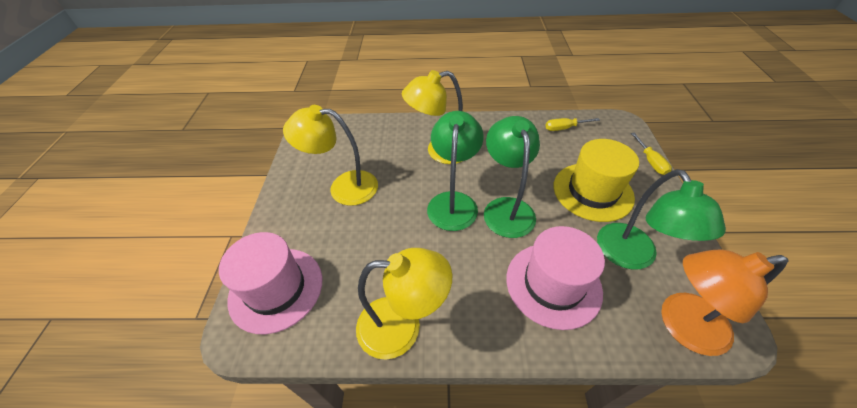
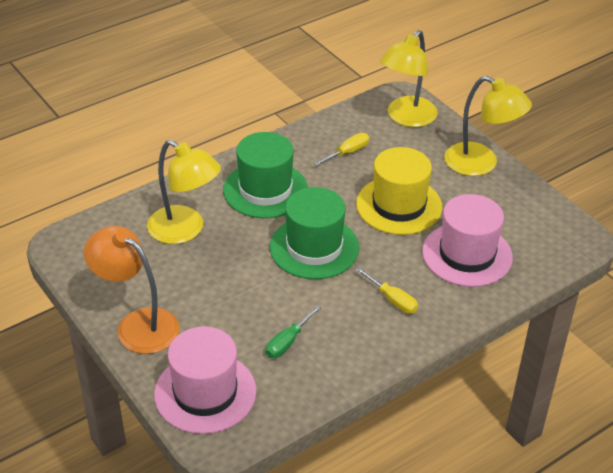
green hat: none = 0 -> [223,132,308,218] [270,187,359,279] = 2
green lamp: [427,111,484,231] [484,116,540,238] [597,169,726,270] = 3 -> none = 0
green screwdriver: none = 0 -> [265,305,321,358] = 1

